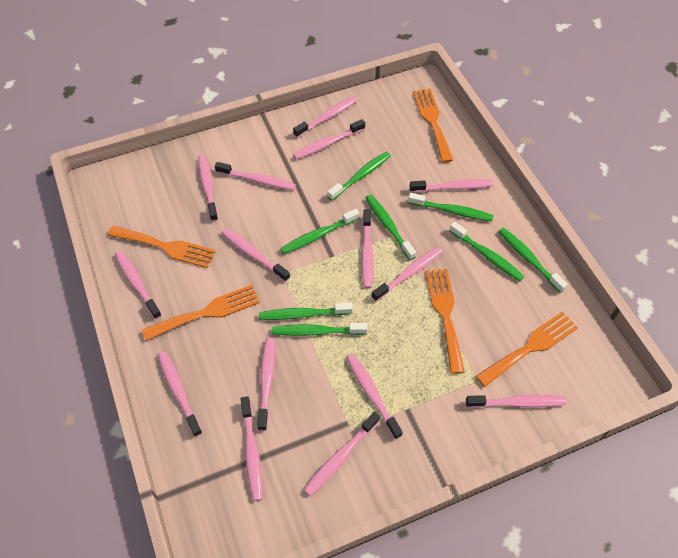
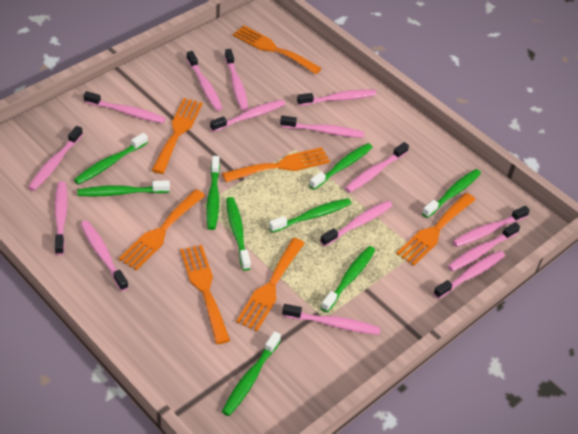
green toothbrush: [259,303,353,320] [272,323,368,336] [280,209,360,254] [327,151,391,201] [366,195,416,260] [408,193,493,221] [449,222,525,281] [498,228,568,293] = 8 -> [74,133,148,185] [78,180,170,197] [206,156,220,230] [222,331,281,416] [226,197,251,271] [269,198,351,233] [309,143,373,190] [321,246,375,312] [422,169,481,218] = 9
orange fork: [108,226,216,268] [142,285,260,341] [413,88,453,163] [426,269,465,374] [476,312,578,387] = 5 -> [119,189,205,271] [152,98,203,174] [180,245,230,344] [222,147,330,182] [233,25,322,74] [236,238,305,331] [396,193,476,266] = 7

